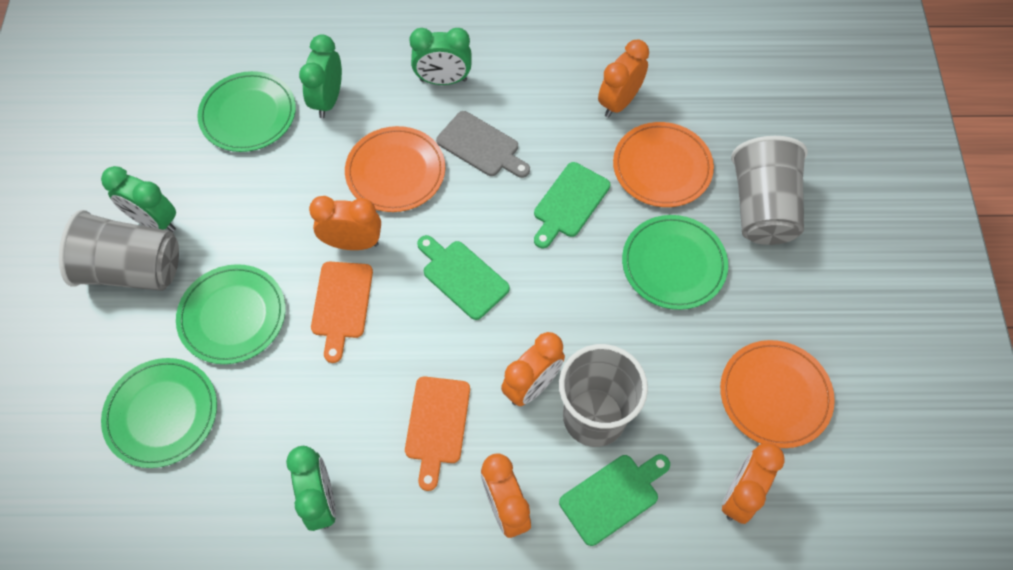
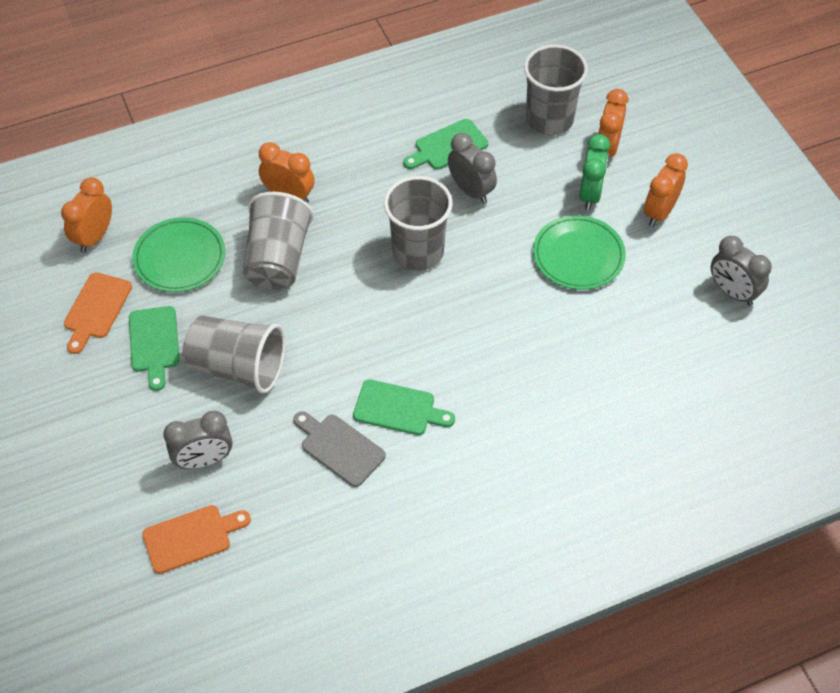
green clock: [101,166,176,232] [286,446,336,531] [299,34,342,118] [409,28,472,85] = 4 -> [579,134,610,210] = 1
green plate: [101,358,217,468] [176,264,285,364] [197,71,296,152] [622,215,728,310] = 4 -> [132,217,225,292] [533,215,626,290] = 2
grey clock: none = 0 -> [163,411,233,469] [448,133,497,203] [711,236,772,306] = 3
grey cup: [59,210,179,291] [559,344,648,447] [731,136,808,245] = 3 -> [183,315,285,394] [243,192,314,290] [384,176,452,271] [524,44,588,136] = 4
orange clock: [309,196,381,250] [481,453,531,538] [501,332,565,406] [598,39,649,118] [722,443,785,524] = 5 -> [61,177,112,253] [259,142,314,203] [598,89,628,157] [644,153,688,227] = 4
orange plate: [345,126,445,212] [613,122,714,207] [720,340,835,448] = 3 -> none = 0

